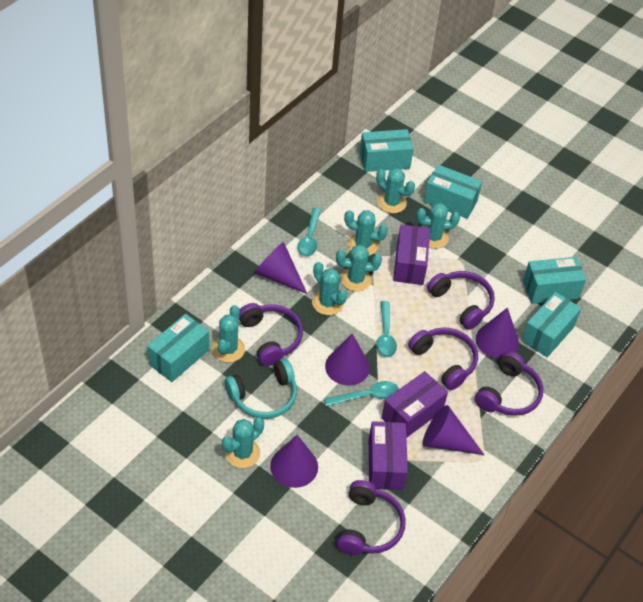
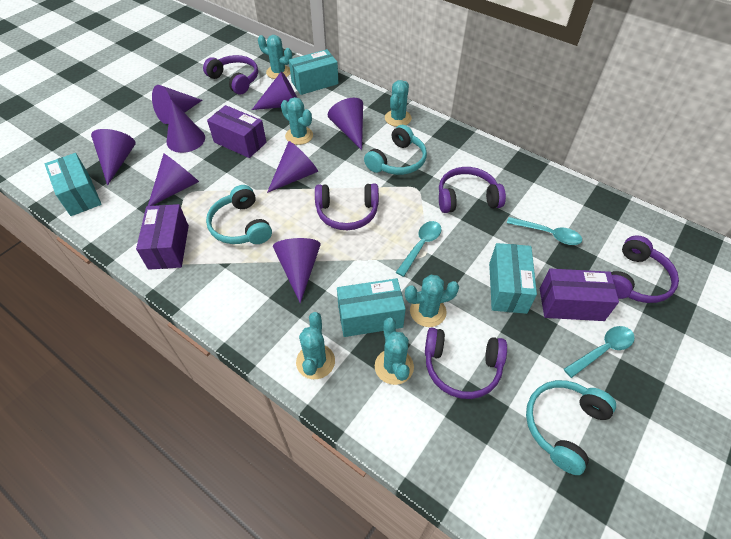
purple cone: [254,242,307,294] [270,435,318,488] [325,333,370,386] [423,405,484,455] [476,307,519,359] = 5 -> [91,129,136,185] [148,154,199,206] [152,85,203,124] [167,99,205,153] [252,71,297,110] [267,141,318,193] [273,238,321,303] [328,98,363,150] = 8
turquoise box: [147,314,209,382] [360,129,414,172] [424,165,482,219] [521,292,581,357] [523,257,586,304] = 5 -> [45,153,102,216] [289,49,339,95] [337,278,406,337] [489,243,537,314] = 4
turquoise cactus: [212,305,245,363] [222,418,264,468] [312,262,347,315] [336,244,382,291] [344,210,388,256] [376,168,415,213] [416,203,460,249] = 7 -> [258,35,292,79] [281,97,313,145] [296,312,335,379] [375,318,414,385] [385,80,412,127] [405,275,459,327] = 6
turquoise headphones: [225,359,297,419] = 1 -> [206,185,272,244] [364,125,427,175] [526,380,616,475] = 3

